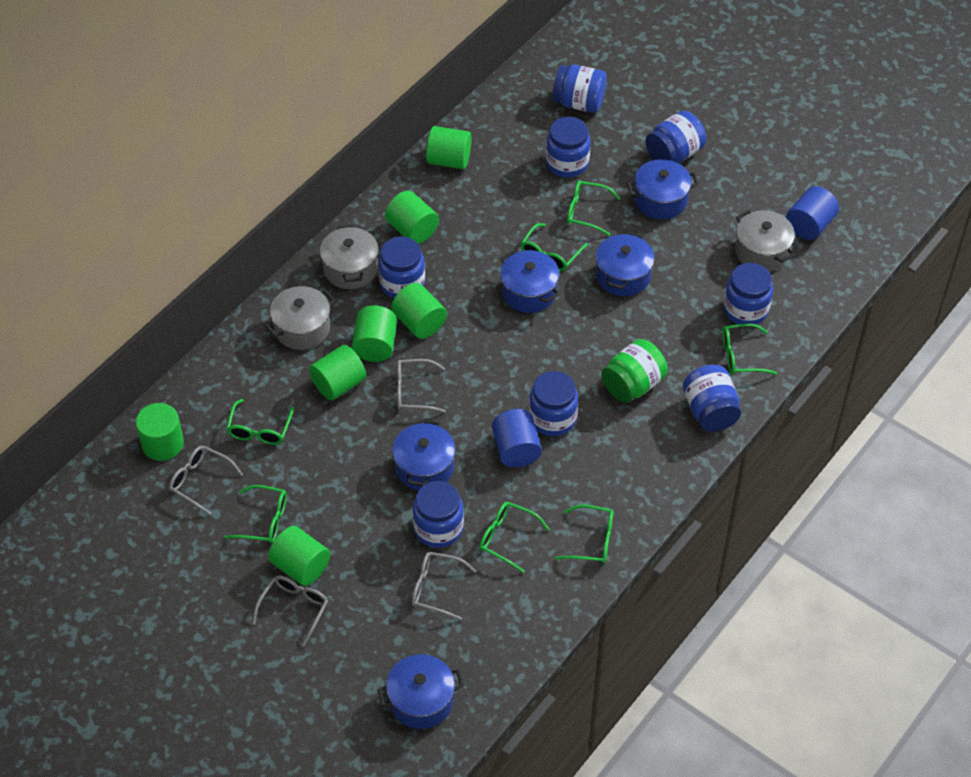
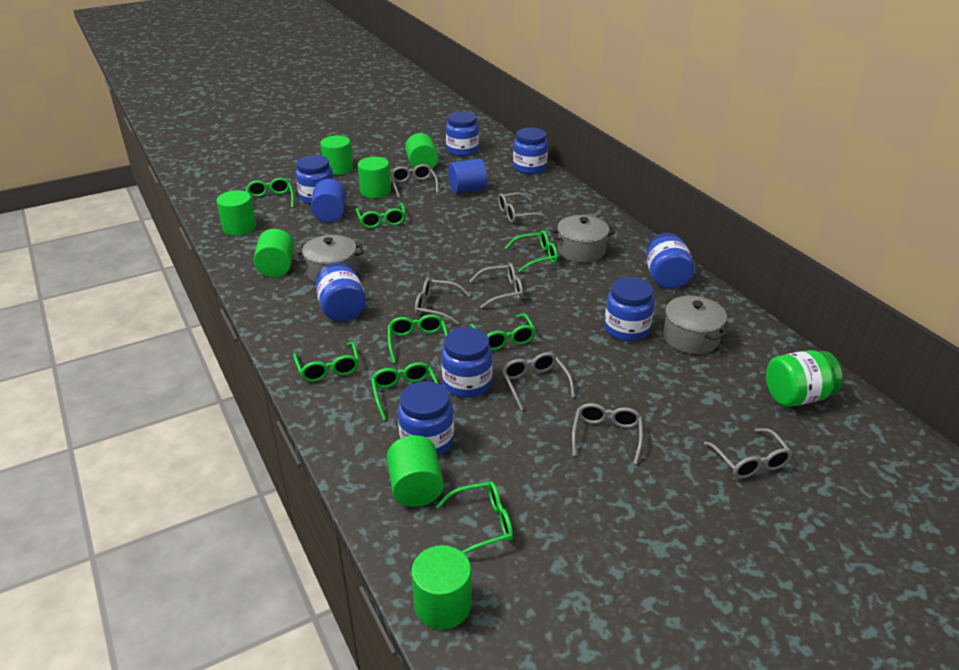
blue pot: [377,654,464,729] [392,419,456,490] [500,250,560,313] [596,232,655,296] [627,159,699,219] = 5 -> none = 0
green glasses: [224,485,287,543] [226,399,294,445] [479,502,550,573] [520,223,588,271] [555,504,614,564] [567,181,621,236] [722,323,777,375] = 7 -> [246,178,294,208] [293,342,359,382] [356,203,406,228] [371,362,439,420] [388,314,448,363] [436,481,513,554] [470,313,536,351] [505,230,558,272] = 8
grey glasses: [169,446,243,515] [252,576,328,647] [397,359,446,413] [412,552,476,620] = 4 -> [391,164,438,198] [415,278,470,325] [470,263,523,308] [498,193,548,223] [502,352,575,410] [572,403,643,464] [703,428,793,479] = 7

